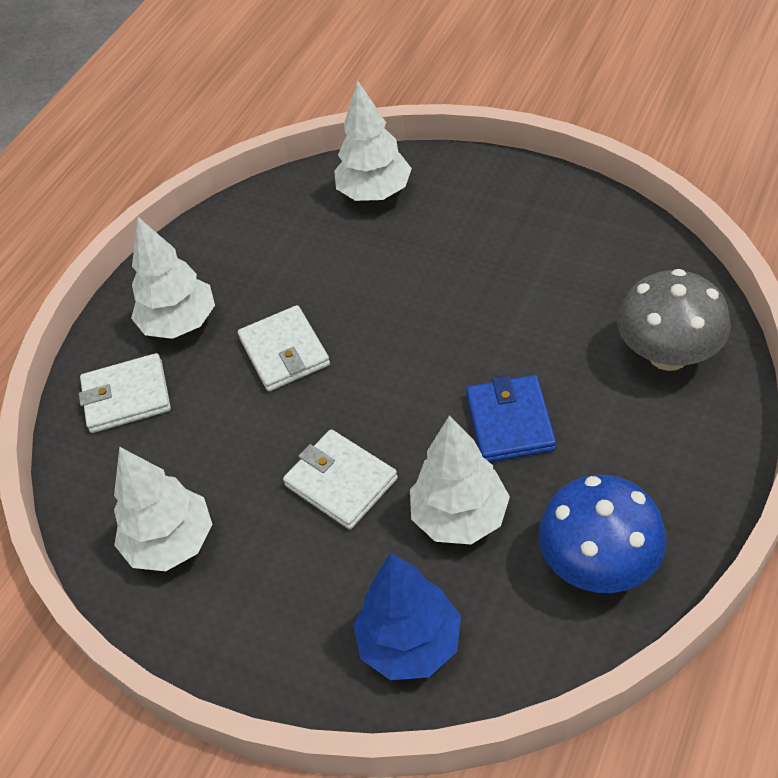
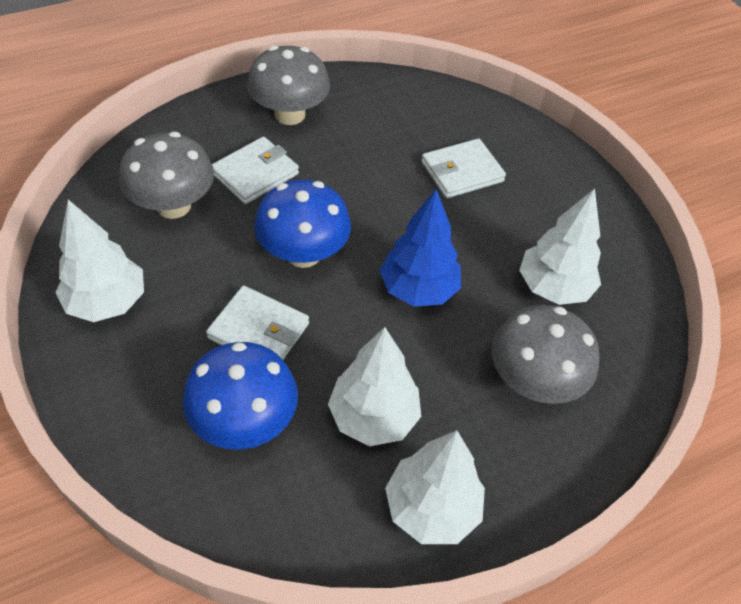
blue mushroom: [539,475,667,593] = 1 -> [183,342,298,450] [254,179,351,268] = 2
blue wallet: [466,375,556,462] = 1 -> none = 0
grey mushroom: [617,269,731,371] = 1 -> [119,132,214,219] [247,46,330,125] [492,305,600,404] = 3

